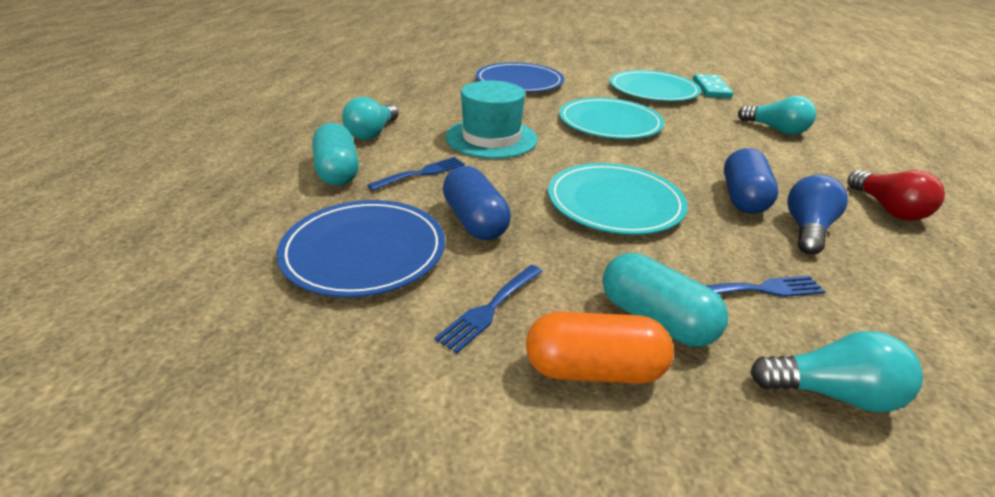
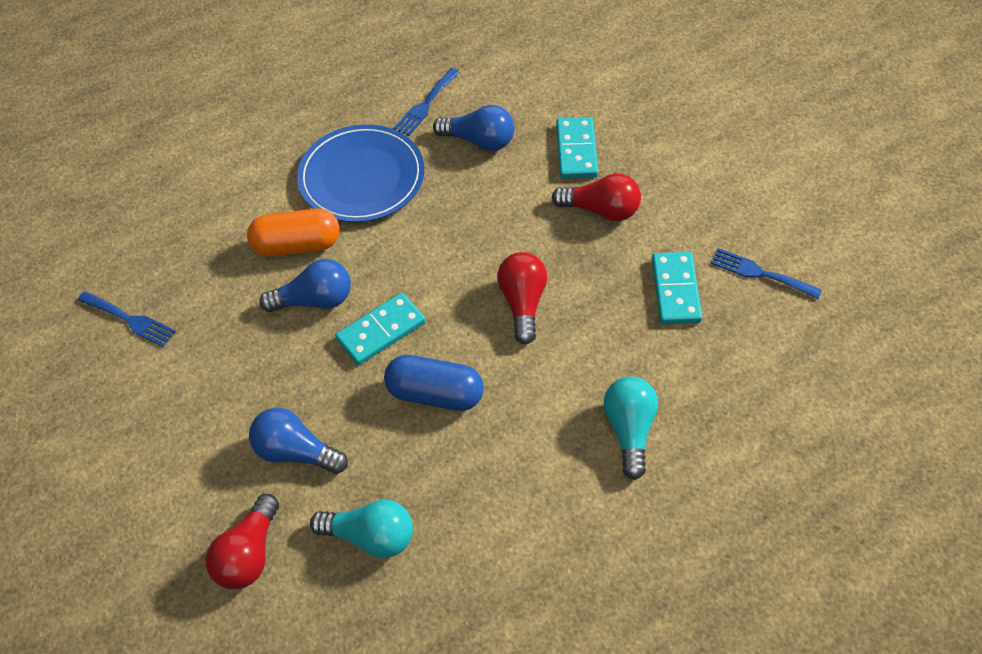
blue capsule: [443,166,511,240] [724,148,778,214] = 2 -> [384,355,484,411] = 1
blue light bulb: [787,175,848,255] = 1 -> [249,408,348,474] [260,259,351,312] [433,105,514,151] = 3
blue plate: [277,200,445,297] [476,62,564,92] = 2 -> [297,124,424,222] = 1
red light bulb: [847,170,945,220] = 1 -> [205,494,279,590] [497,252,547,345] [552,173,641,221] = 3
turquoise capsule: [312,123,359,186] [602,253,728,347] = 2 -> none = 0
turquoise domino: [693,74,733,98] = 1 -> [335,293,425,365] [556,117,598,179] [652,252,702,324] = 3
turquoise hat: [445,80,538,159] = 1 -> none = 0
turquoise light bulb: [342,97,399,140] [738,96,816,135] [750,331,923,412] = 3 -> [310,499,413,558] [604,376,658,480] = 2
turquoise plate: [548,163,688,235] [559,98,664,139] [610,70,701,101] = 3 -> none = 0

